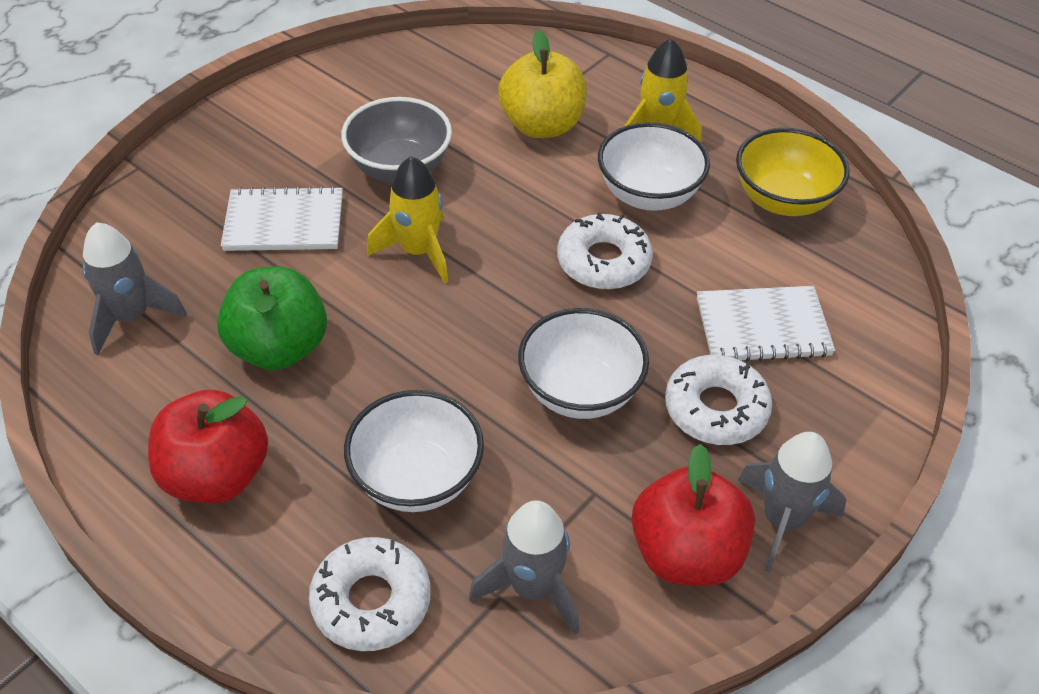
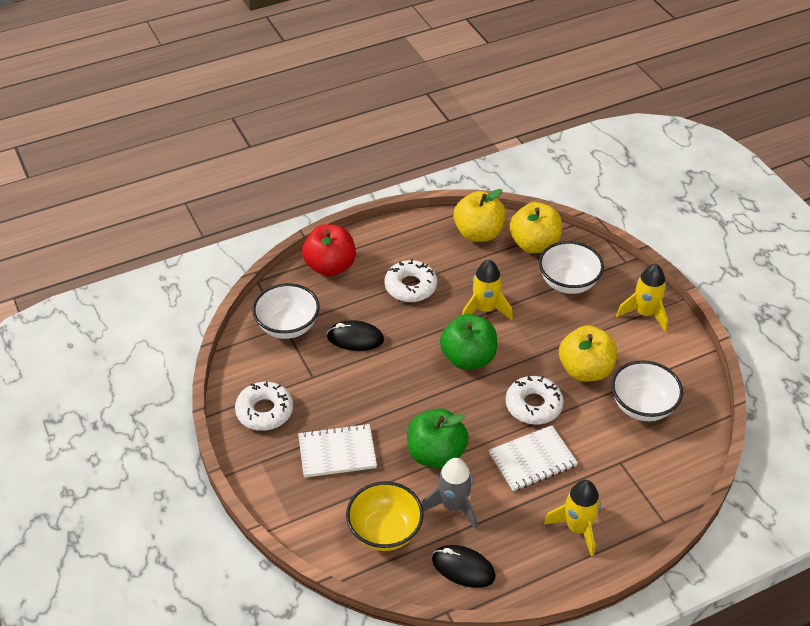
black mouse: none = 0 -> [327,320,384,351] [432,545,496,588] = 2
green apple: [217,267,327,370] = 1 -> [407,408,469,469] [440,314,497,370] = 2
grey bowl: [341,97,452,182] = 1 -> none = 0
grey rocket: [83,222,187,355] [469,500,579,634] [738,432,846,573] = 3 -> [422,458,477,529] = 1
red apple: [148,390,268,503] [632,444,755,586] = 2 -> [302,224,356,276] = 1
yellow apple: [498,30,587,138] = 1 -> [454,189,506,242] [509,202,562,253] [559,325,617,382] = 3
yellow rocket: [367,156,448,283] [623,38,702,143] = 2 -> [462,260,513,320] [544,480,601,557] [616,264,668,332] = 3

